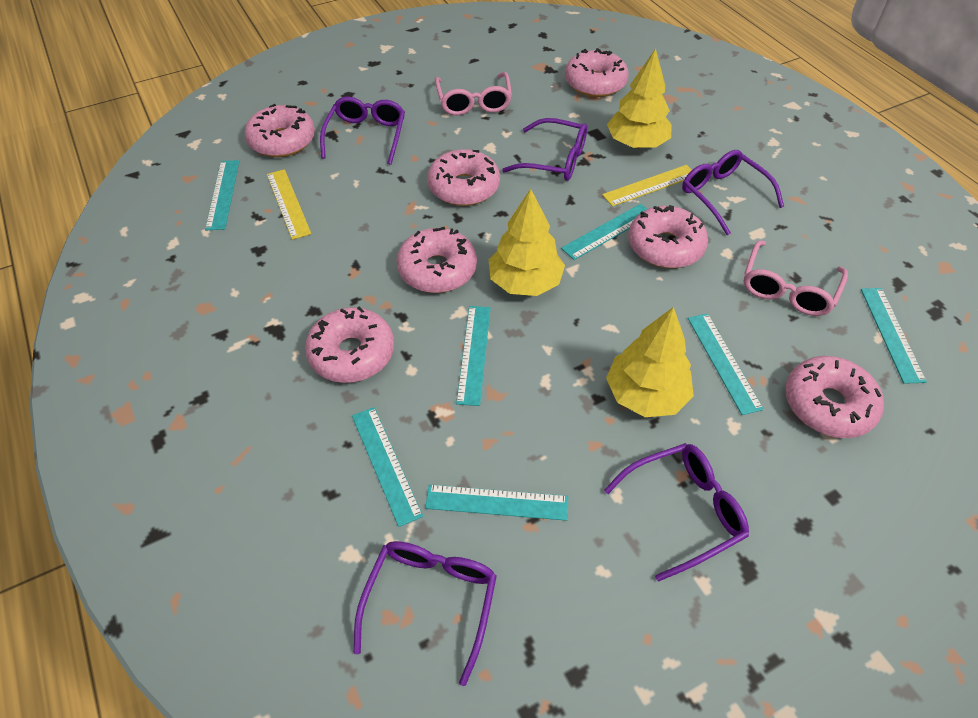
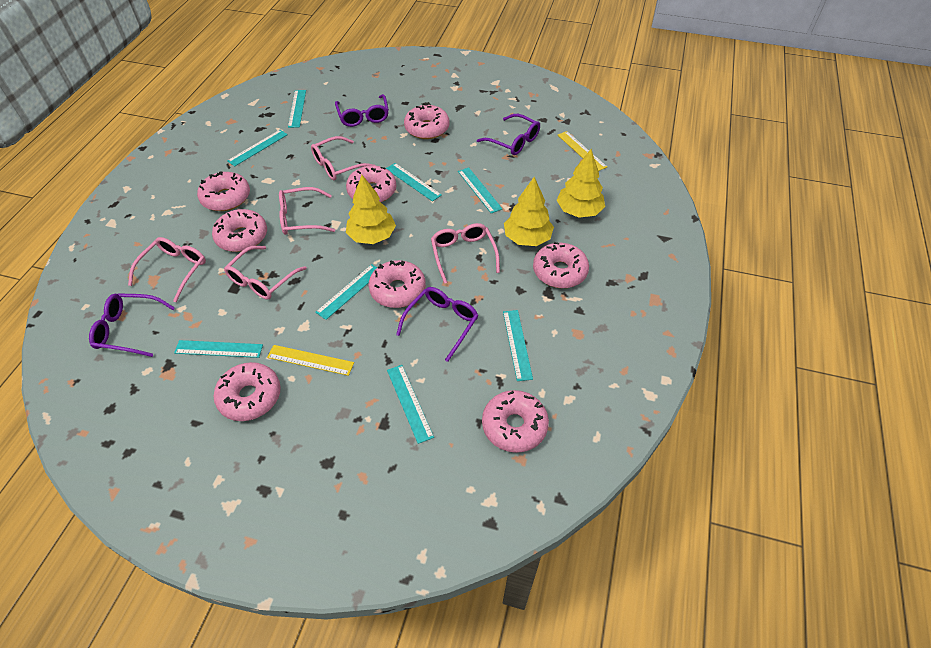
pink donut: [245,104,315,157] [305,306,394,383] [397,227,477,293] [427,149,500,206] [565,48,629,97] [628,205,708,268] [785,356,884,438] = 7 -> [197,171,250,211] [212,209,267,252] [214,362,281,421] [346,165,396,202] [368,260,426,308] [404,104,449,139] [482,390,549,453] [533,242,589,288] = 8
pink glasses: [435,72,512,115] [743,240,848,316] = 2 -> [128,237,206,302] [224,246,307,300] [279,187,335,235] [311,136,376,181] [431,223,500,284] = 5
purple glasses: [320,97,405,165] [354,541,497,686] [502,118,587,181] [604,443,749,582] [682,150,784,235] = 5 -> [89,293,175,357] [335,94,389,127] [396,287,479,362] [477,114,540,155] = 4
turquoise ruler: [205,160,239,230] [352,407,423,527] [425,485,568,521] [456,306,491,406] [561,204,647,260] [688,313,764,415] [861,288,927,384] = 7 -> [174,340,263,358] [227,130,288,166] [288,90,306,128] [315,264,377,320] [386,163,442,202] [387,365,434,444] [458,167,502,213] [503,310,533,381] = 8

